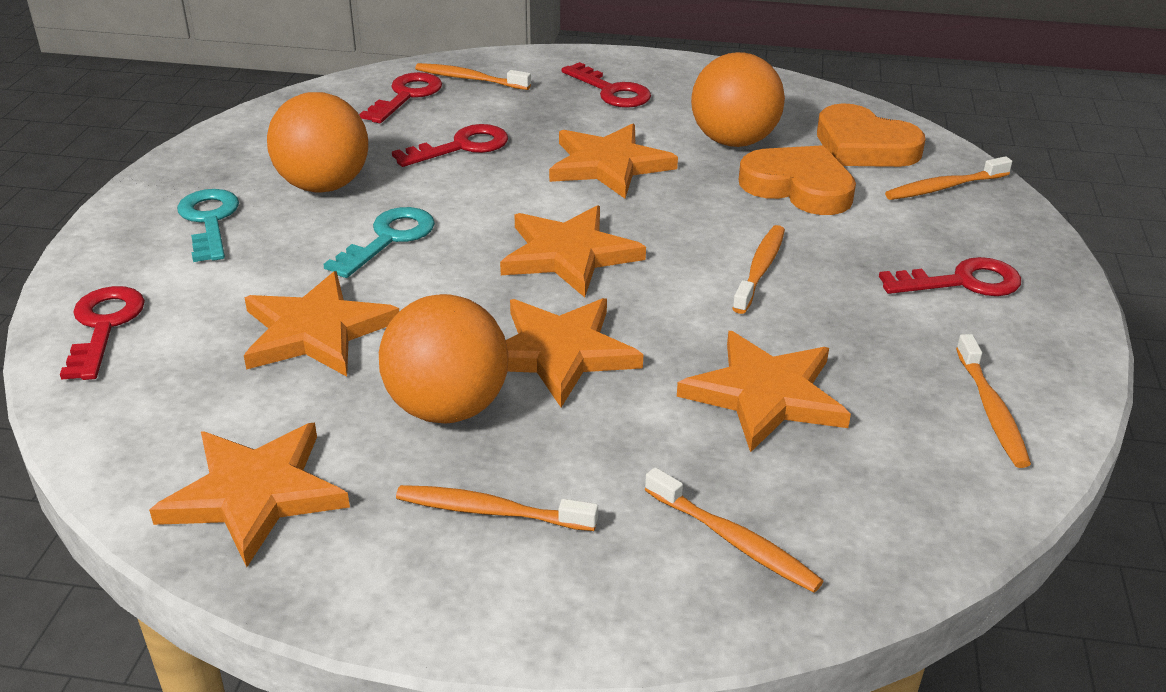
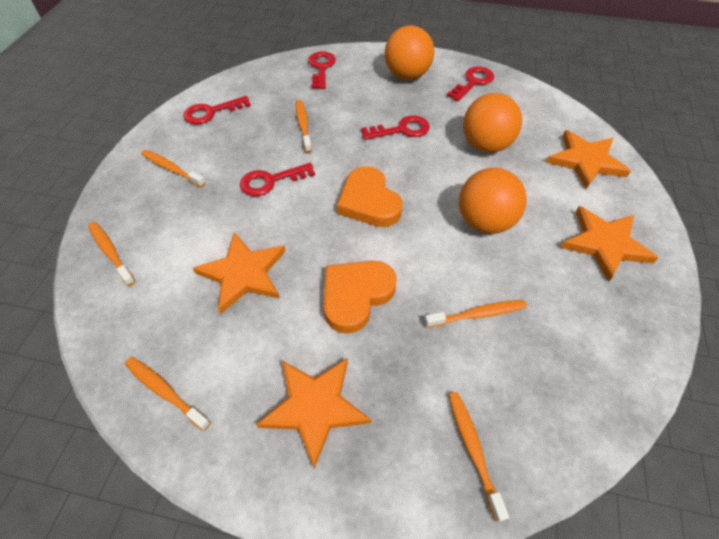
orange star: [149,423,350,567] [244,271,399,377] [500,205,646,297] [506,298,643,407] [549,123,678,199] [677,331,851,452] = 6 -> [193,232,286,314] [256,358,371,468] [546,130,631,189] [560,206,658,282] = 4
turquoise key: [177,189,239,262] [323,207,435,278] = 2 -> none = 0

